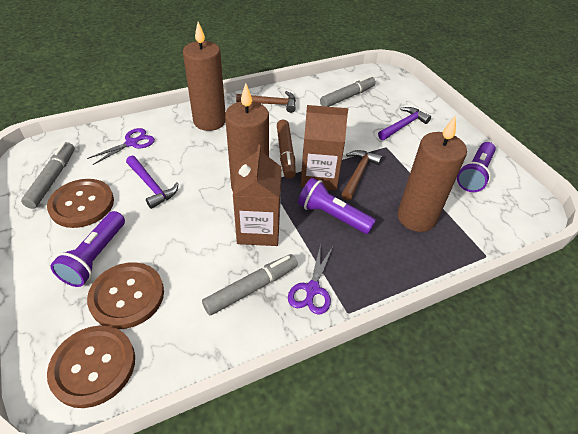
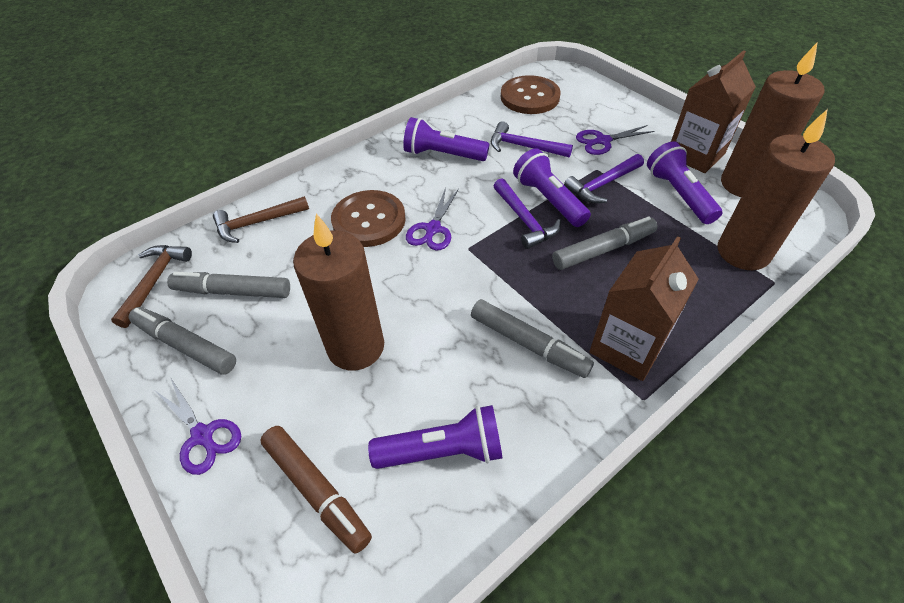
brown button: [47,179,114,228] [47,326,135,408] [87,262,164,329] = 3 -> [331,190,406,247] [501,75,561,114] = 2
grey marker: [21,142,75,209] [202,254,298,315] [320,76,376,107] = 3 -> [129,307,236,375] [167,272,290,298] [471,299,594,378] [552,217,658,270] = 4
purple flashlight: [51,211,125,287] [298,178,376,234] [457,142,496,192] = 3 -> [368,405,503,469] [403,117,489,161] [513,148,591,227] [647,141,722,224] = 4
purple hammer: [126,156,179,209] [378,107,431,140] = 2 -> [491,121,573,158] [494,178,561,249] [564,154,644,203] = 3
purple scissors: [87,128,155,165] [288,244,333,314] = 2 -> [156,379,241,475] [406,187,459,251] [576,125,655,155] = 3

